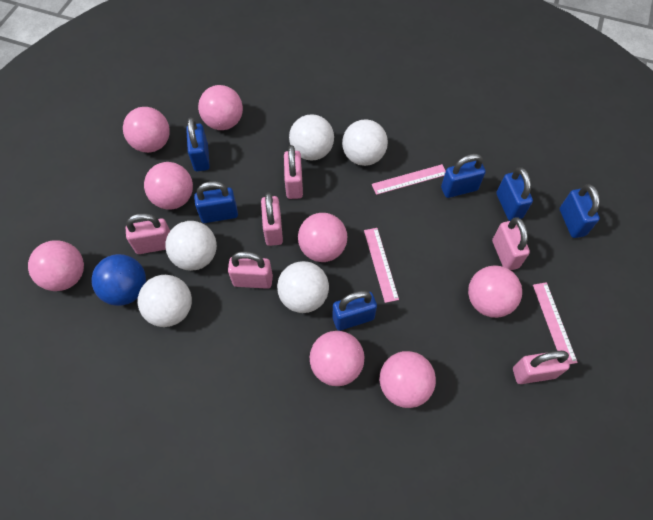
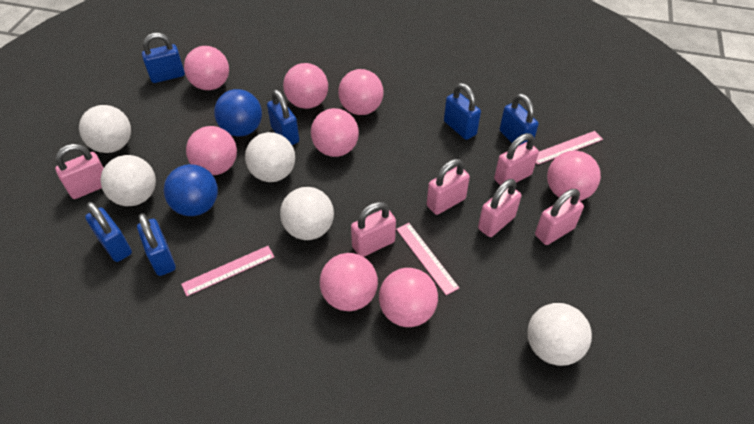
blue ball: [91,254,146,306] = 1 -> [164,164,218,216] [214,89,262,136] = 2

